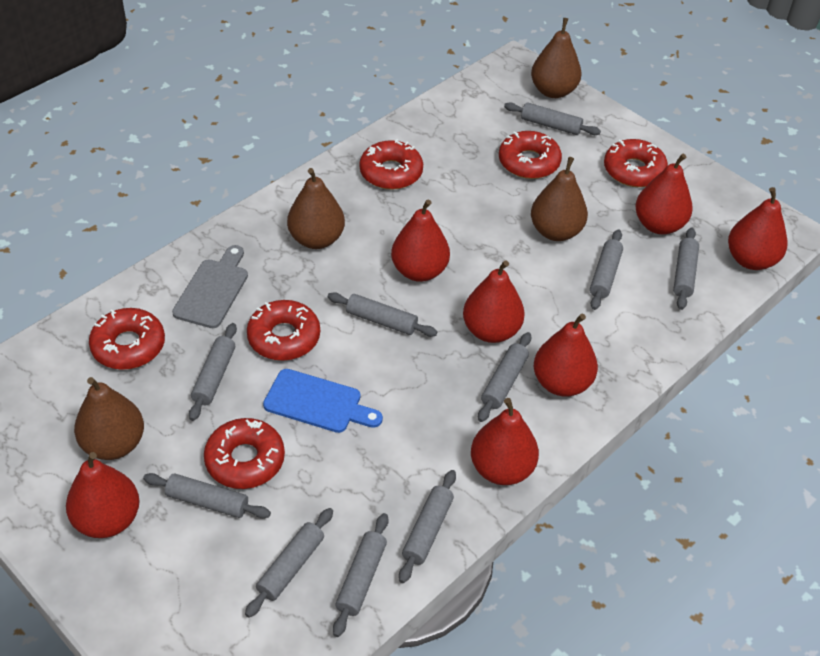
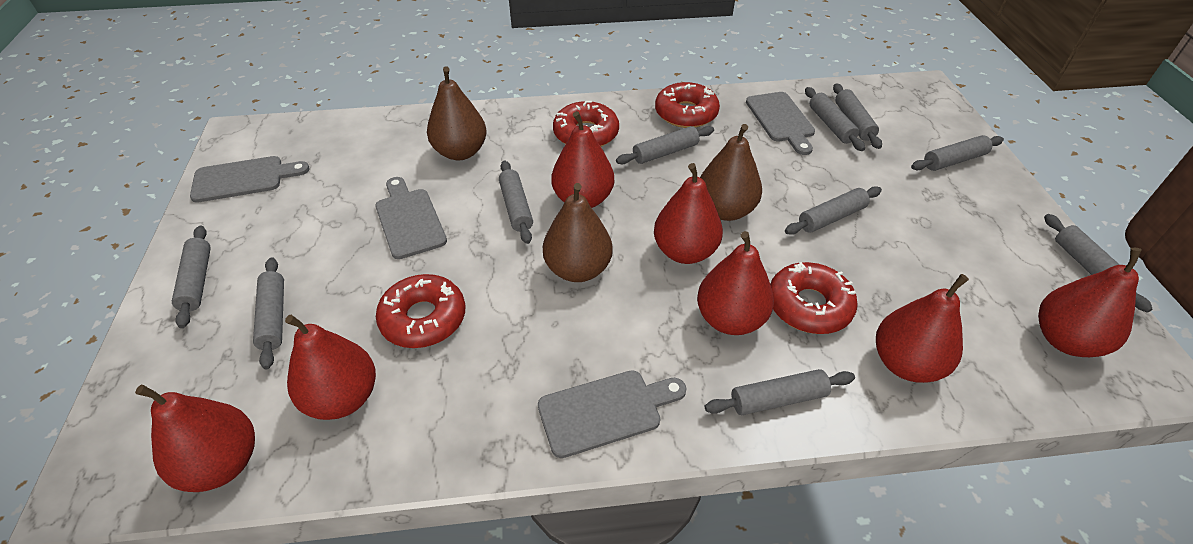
blue cutting board: [263,369,383,433] = 1 -> none = 0
brown pear: [74,377,144,460] [287,168,345,249] [531,18,581,98] [531,157,588,241] = 4 -> [427,67,487,160] [543,183,613,282] [700,124,762,221] = 3
grey cutting board: [172,245,248,328] = 1 -> [190,156,310,203] [375,177,447,259] [538,370,686,458] [746,92,815,155] = 4
red donut: [89,308,165,370] [204,418,285,489] [247,300,320,361] [359,139,423,190] [499,131,562,179] [604,139,668,187] = 6 -> [376,274,465,348] [553,101,619,147] [655,82,720,128] [770,262,858,334] = 4

